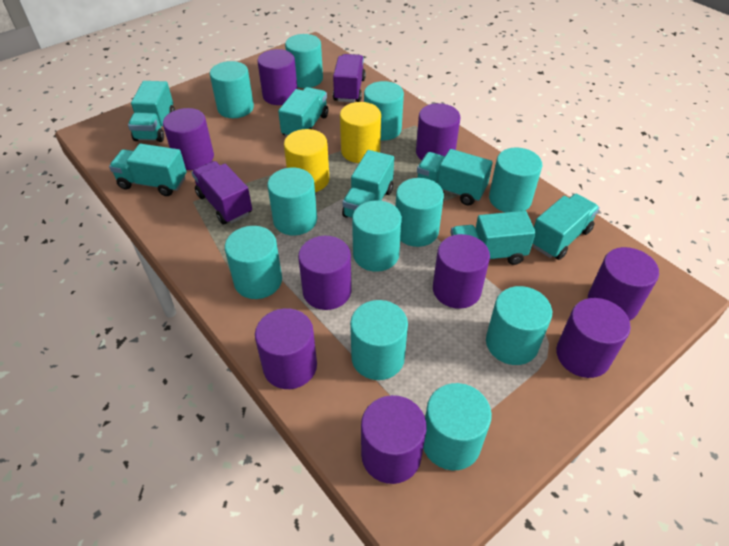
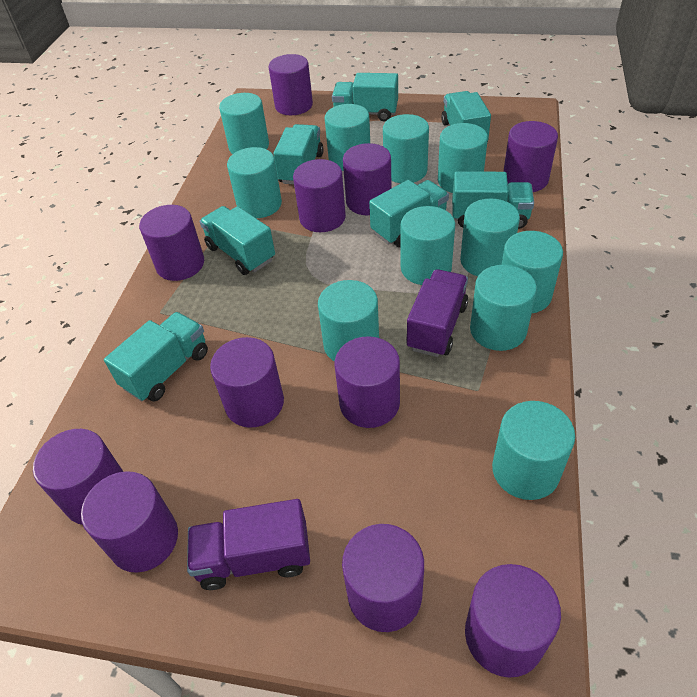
purple cylinder: [163,108,214,170] [255,308,317,389] [257,49,298,105] [298,236,352,310] [361,395,426,484] [416,103,460,160] [433,234,490,309] [556,298,631,378] [588,247,659,321] = 9 -> [33,429,123,525] [81,471,178,573] [139,205,204,281] [210,337,284,428] [269,54,313,115] [293,159,346,232] [335,336,400,428] [342,524,424,632] [343,143,392,215] [465,564,561,678] [503,121,558,192] = 11
yellow cylinder: [284,129,329,192] [340,102,381,163] = 2 -> none = 0

